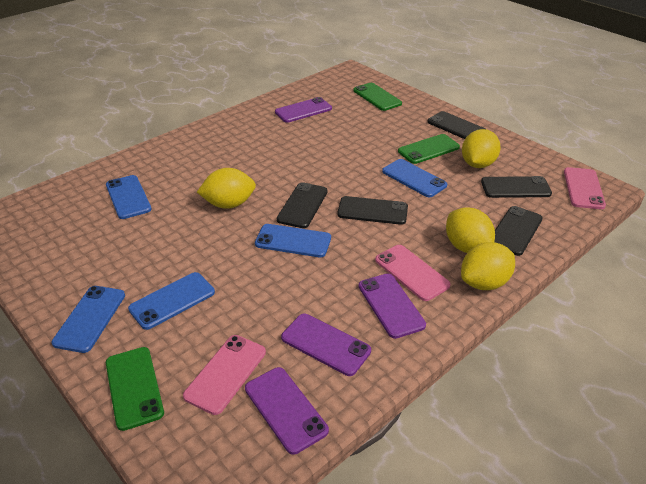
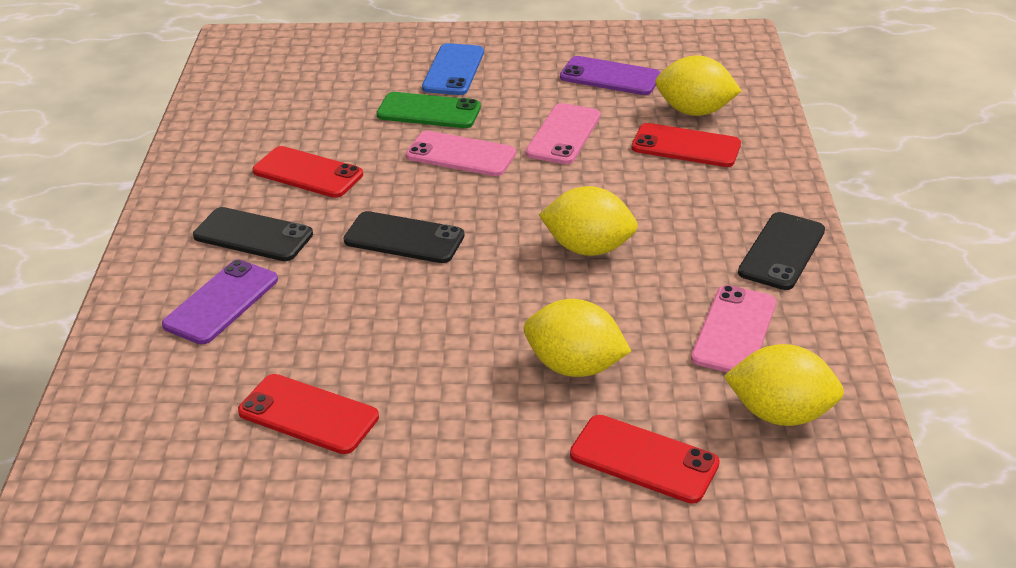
black phone: [277,182,328,228] [337,196,408,225] [427,111,485,139] [481,176,552,198] [494,206,543,256] = 5 -> [193,207,313,261] [344,211,464,263] [738,212,825,290] = 3
blue phone: [51,286,125,353] [106,175,152,219] [128,272,215,330] [255,224,331,257] [382,159,447,197] = 5 -> [422,43,484,95] = 1
green phone: [106,347,164,431] [354,83,402,111] [398,134,460,164] = 3 -> [377,92,481,128] = 1
purple phone: [245,367,329,455] [275,97,332,123] [281,314,371,376] [358,273,426,339] = 4 -> [162,260,278,344] [560,56,661,95] = 2
red phone: none = 0 -> [238,374,379,454] [253,146,363,198] [570,415,720,504] [632,123,741,167] = 4

